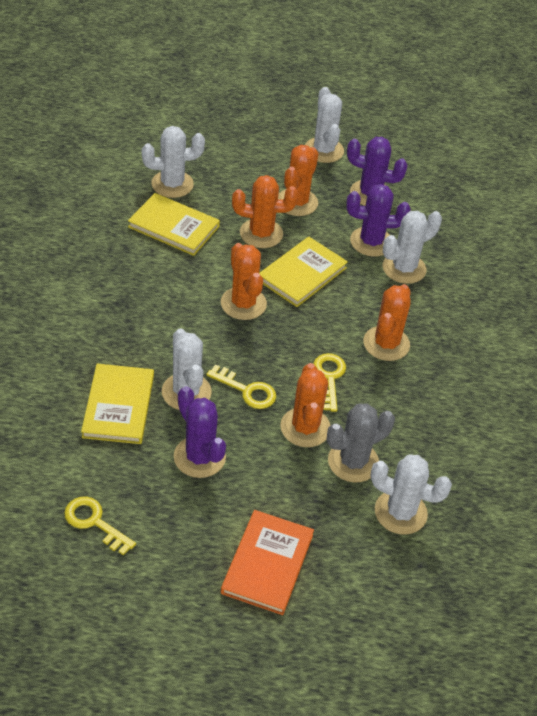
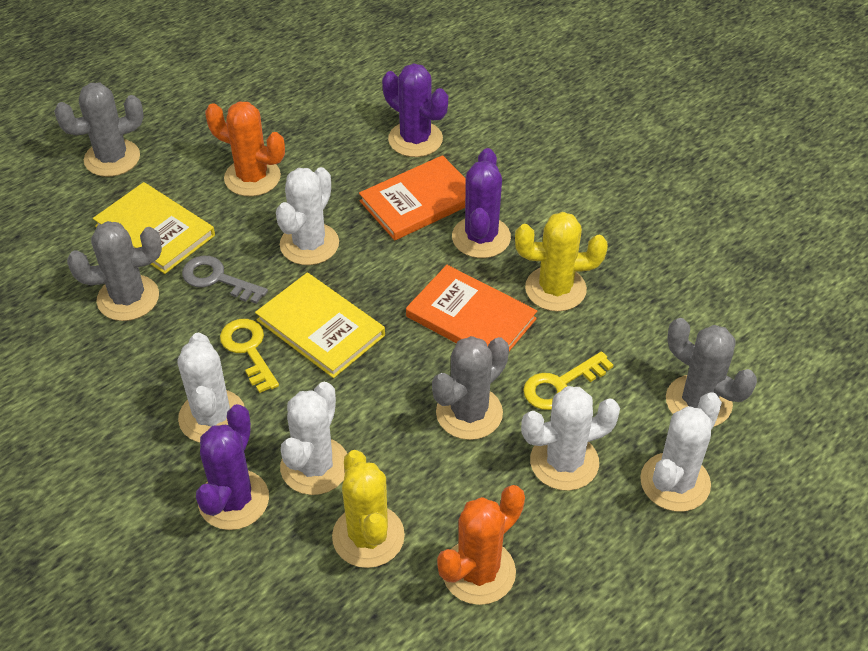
grey cactus: [327,403,395,482] = 1 -> [54,83,144,177] [67,221,162,321] [432,336,509,440] [666,318,757,427] = 4
grey key: none = 0 -> [182,256,268,304] = 1
orange book: [221,510,314,615] = 1 -> [359,155,466,240] [406,265,537,351] = 2
orange cactus: [221,243,267,320] [232,175,298,248] [278,145,319,216] [280,363,331,447] [363,284,411,361] = 5 -> [205,102,285,196] [437,485,525,605] = 2
yellow book: [81,364,154,444] [128,193,220,256] [259,237,348,307] = 3 -> [93,182,215,274] [255,273,385,378] = 2
yellow cactus: none = 0 -> [332,450,405,568] [515,212,608,312] = 2
yellow key: [64,496,136,556] [206,364,276,409] [313,353,346,412] = 3 -> [220,319,279,393] [523,351,613,410] = 2

